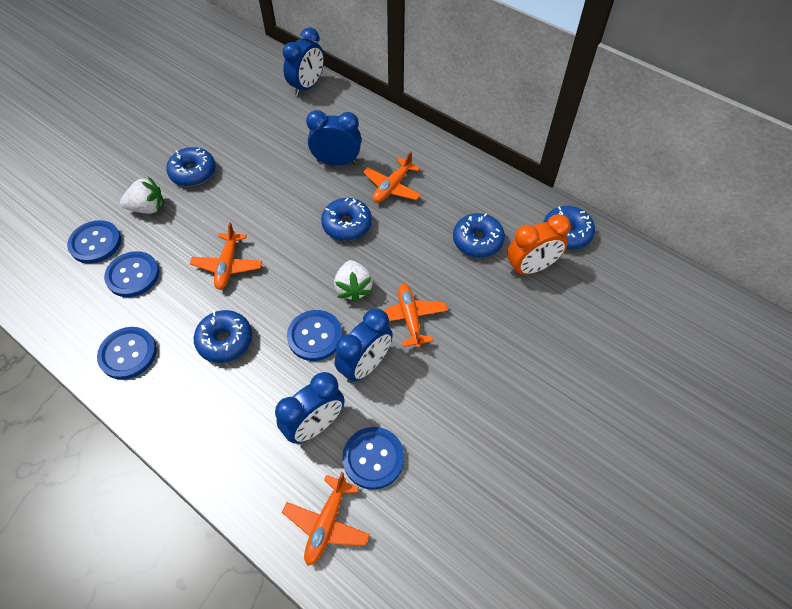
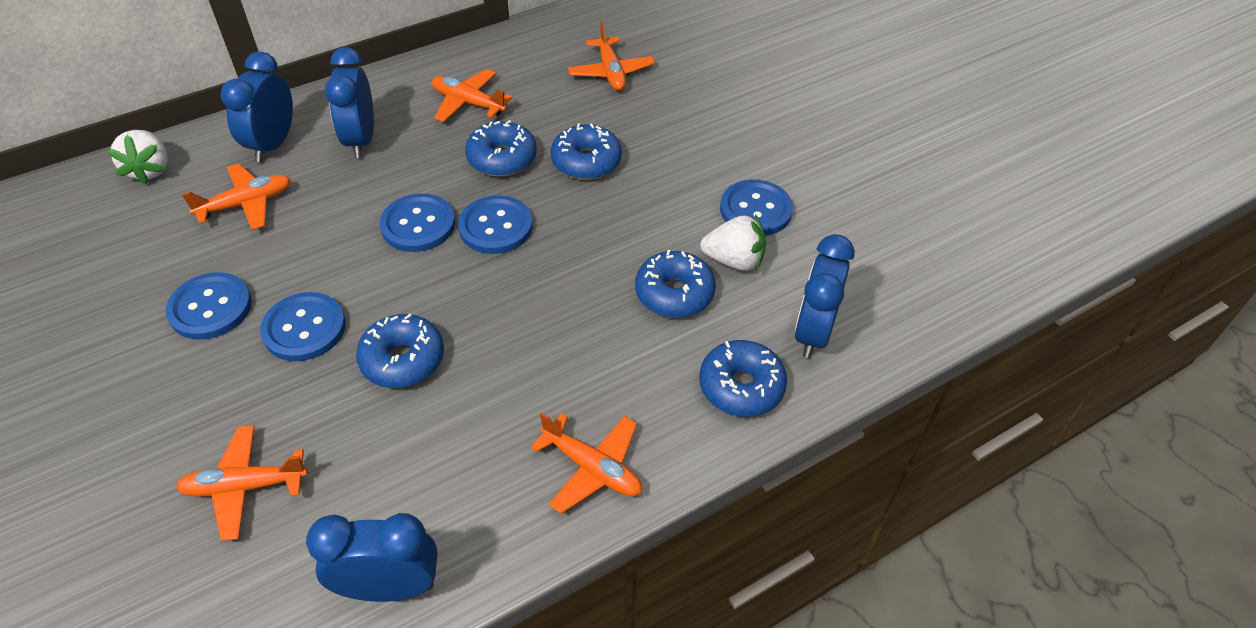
orange clock: [507,214,571,276] = 1 -> none = 0
orange plane: [190,222,262,290] [282,472,370,566] [363,151,421,203] [383,284,448,348] = 4 -> [176,425,308,541] [182,163,291,230] [432,69,513,122] [530,412,642,514] [568,21,655,91] = 5

